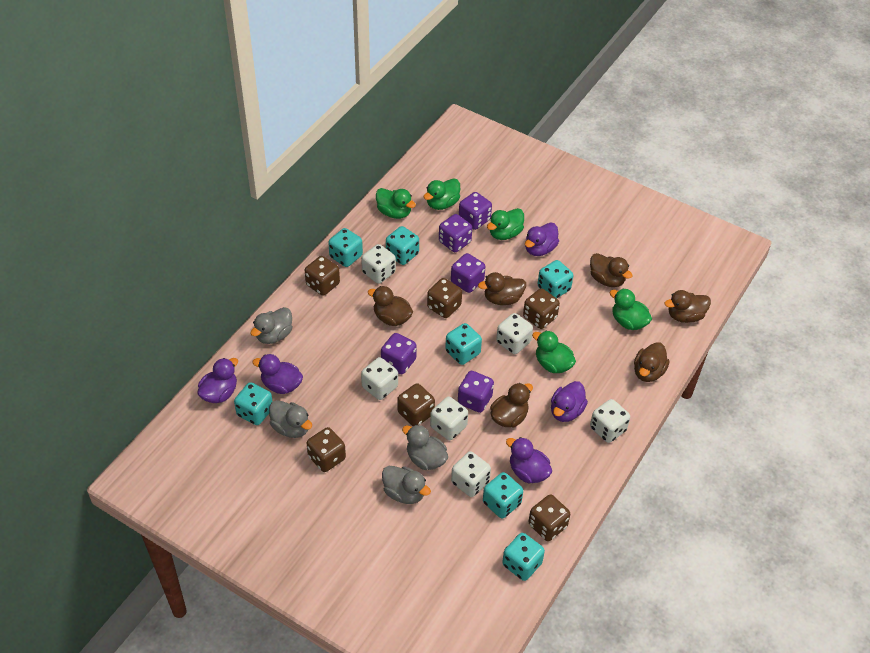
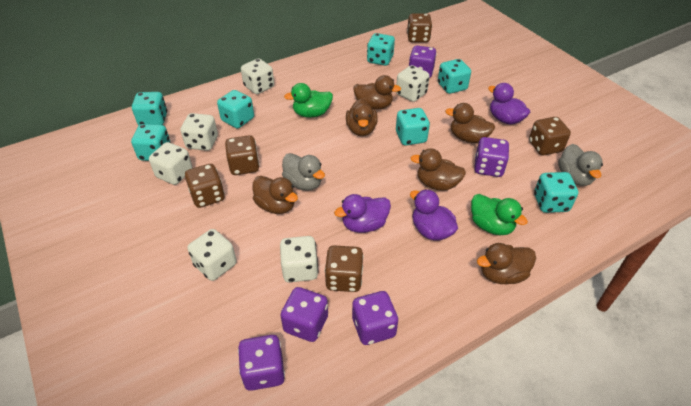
brown dice: [305,256,340,296] [306,427,346,472] [397,383,435,426] [427,278,462,318] [523,288,560,329] [528,495,570,541] = 6 -> [185,164,225,208] [225,135,260,175] [325,246,364,292] [407,13,432,43] [529,117,571,155] = 5
green duck: [376,188,416,219] [424,178,460,210] [487,208,524,240] [532,331,576,373] [610,288,652,330] = 5 -> [284,83,333,118] [471,194,528,235] = 2
grey duck: [250,307,292,344] [269,400,312,438] [382,466,431,504] [402,424,448,470] = 4 -> [282,153,325,191] [558,144,603,186] = 2
purple duck: [197,358,238,403] [252,354,303,394] [506,437,552,484] [525,222,559,256] [551,381,588,422] = 5 -> [334,194,391,233] [410,189,458,240] [488,83,530,124] = 3

